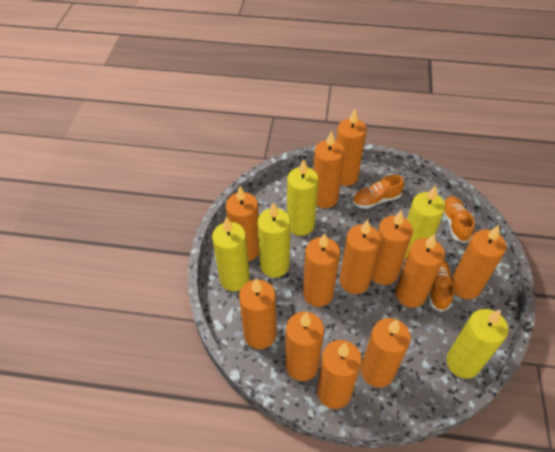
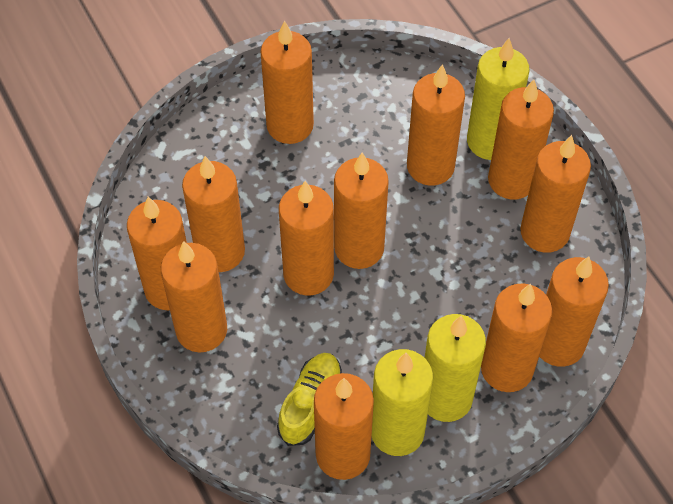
orange shoe: [353,175,404,209] [429,260,454,312] [444,196,475,243] = 3 -> none = 0
yellow candle: [212,217,250,291] [257,202,291,278] [287,159,318,236] [405,185,445,259] [446,309,508,379] = 5 -> [372,349,433,456] [425,314,486,422] [467,38,530,160] = 3
yellow shoe: none = 0 -> [277,353,342,446] = 1

